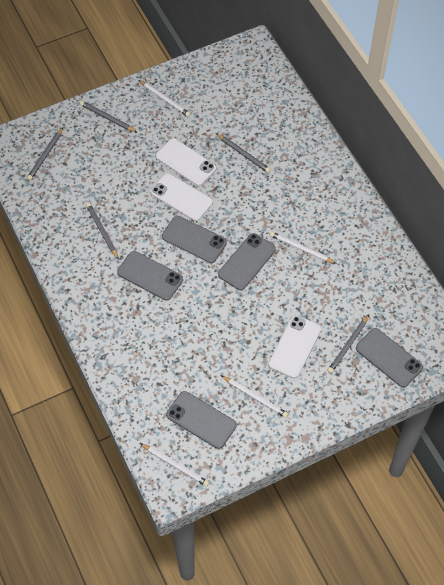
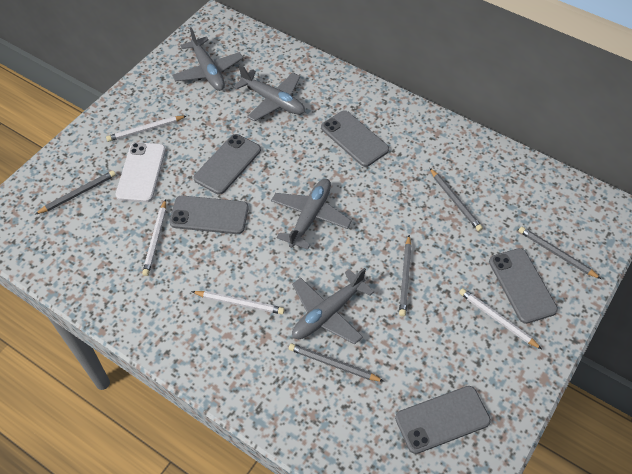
grey plane: none = 0 -> [172,27,243,91] [234,65,305,122] [271,179,352,250] [292,268,374,344] = 4
white phone: [150,173,213,221] [156,138,216,186] [268,315,321,378] = 3 -> [116,142,166,202] = 1

